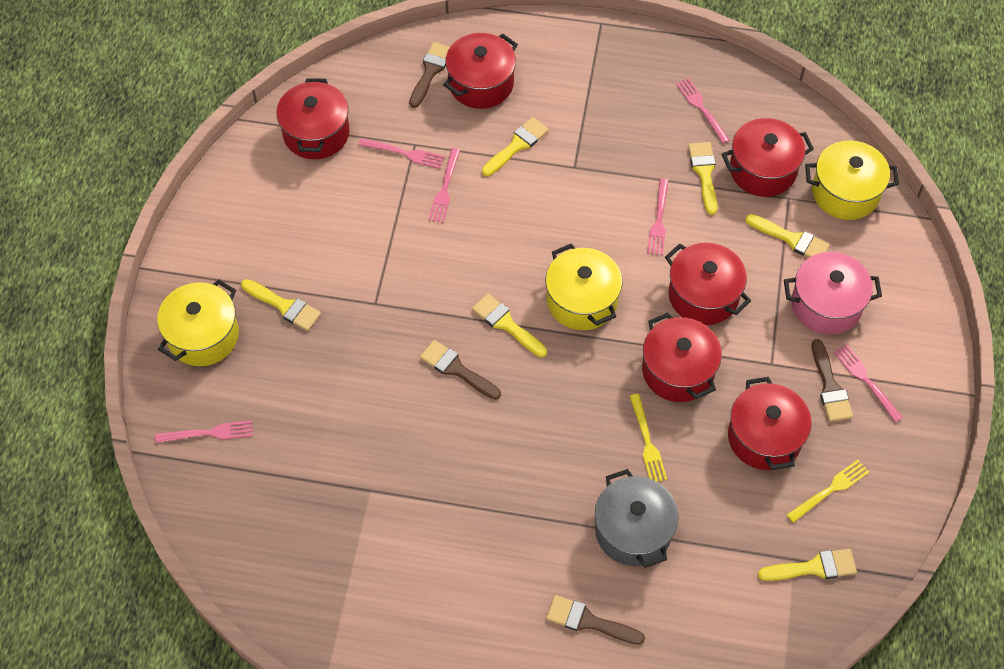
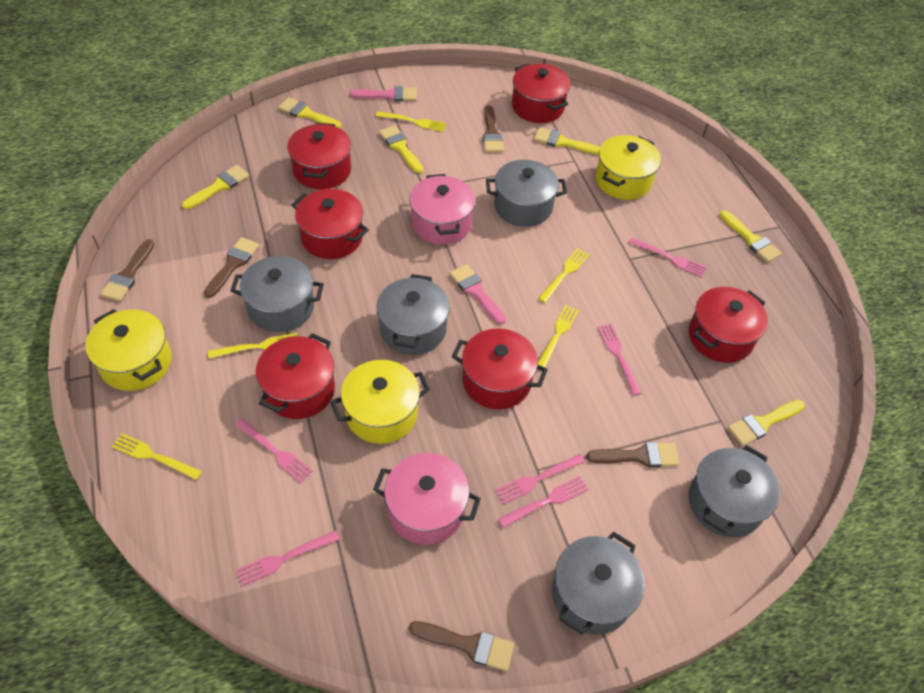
brown brush: [409,42,450,108] [420,340,501,400] [546,595,645,644] [812,339,853,422] = 4 -> [100,239,154,301] [204,237,259,298] [409,621,514,671] [483,105,504,152] [586,442,679,467] = 5
grey pot: [595,469,678,568] = 1 -> [230,256,324,332] [376,274,450,355] [486,160,567,227] [552,532,645,635] [689,445,780,537] = 5
pink brush: none = 0 -> [350,86,417,101] [450,264,506,324] = 2
pink pot: [784,252,882,335] = 1 -> [373,453,481,545] [409,174,476,245] = 2
yellow fork: [630,394,667,482] [787,460,869,523] = 2 -> [111,433,202,480] [208,333,298,359] [376,111,447,132] [538,248,589,303] [538,305,579,367] = 5

